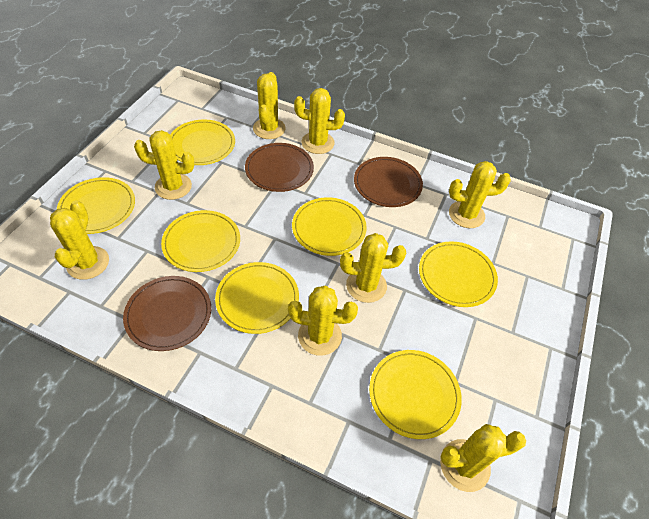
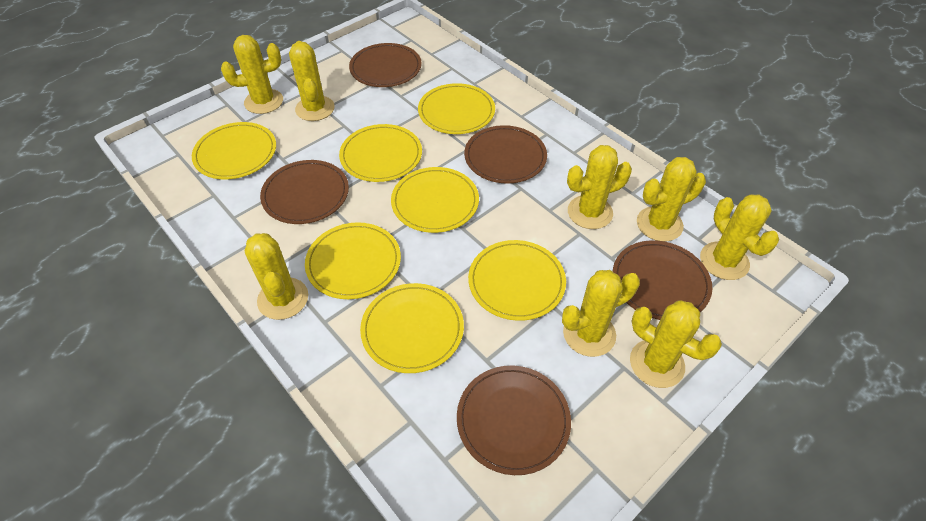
brown plate: [123,276,211,351] [245,143,314,192] [354,157,423,207] = 3 -> [260,160,349,224] [349,43,422,87] [457,366,571,475] [464,125,547,184] [613,240,712,320] = 5

